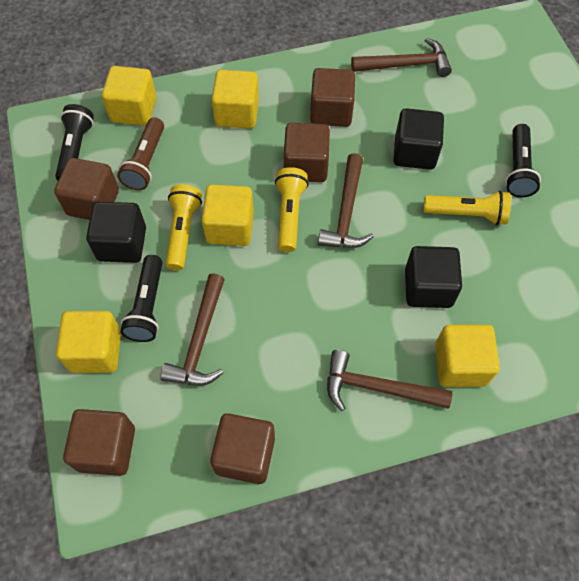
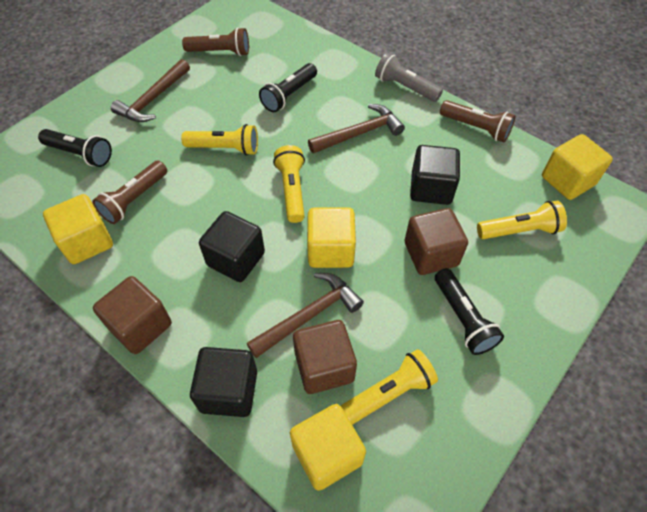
brown cube: [54,158,119,220] [63,409,135,476] [210,413,275,484] [284,123,330,182] [310,68,355,127] = 5 -> [93,276,172,354] [293,320,357,394] [405,208,468,275] = 3
brown flashlight: [117,117,164,190] = 1 -> [92,161,167,224] [182,27,249,56] [440,100,516,142] = 3
brown hammer: [160,273,225,386] [318,153,374,248] [327,350,452,411] [351,38,452,77] = 4 -> [111,59,190,122] [247,273,364,358] [308,104,405,154] = 3
grey flashlight: none = 0 -> [375,53,443,102] = 1
yellow cube: [56,311,121,373] [102,66,157,126] [201,185,254,246] [211,70,259,129] [435,325,500,387] = 5 -> [43,194,113,264] [290,404,366,491] [307,208,356,268] [542,134,613,200] = 4
yellow flashlight: [166,184,202,270] [275,167,308,252] [423,191,511,225] = 3 -> [181,124,258,156] [273,145,305,223] [341,349,438,425] [477,201,567,239] = 4

